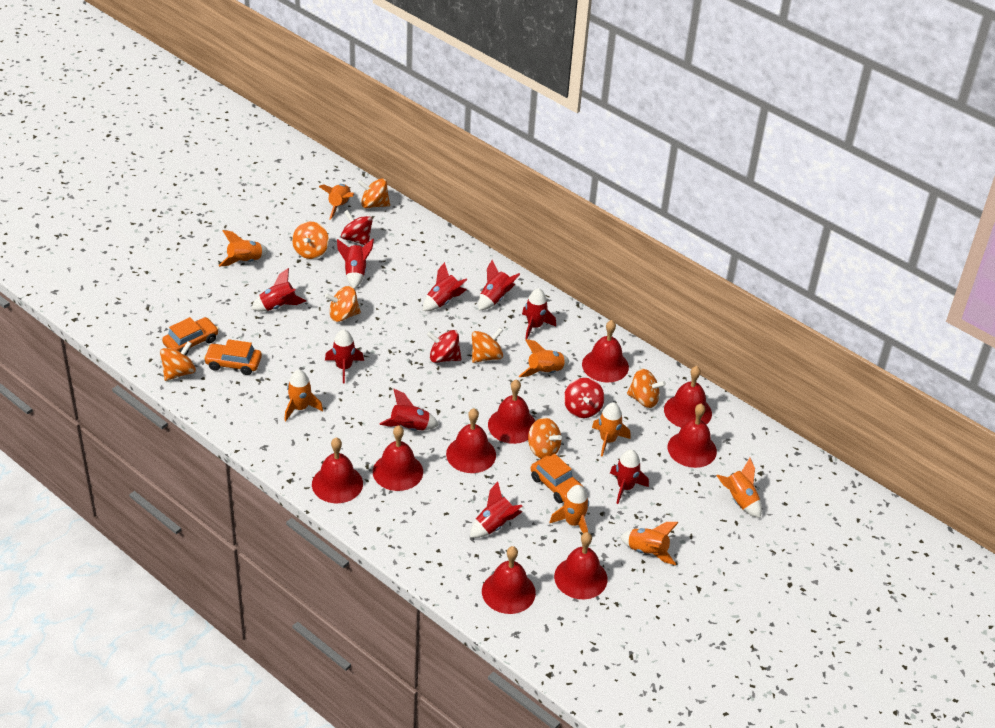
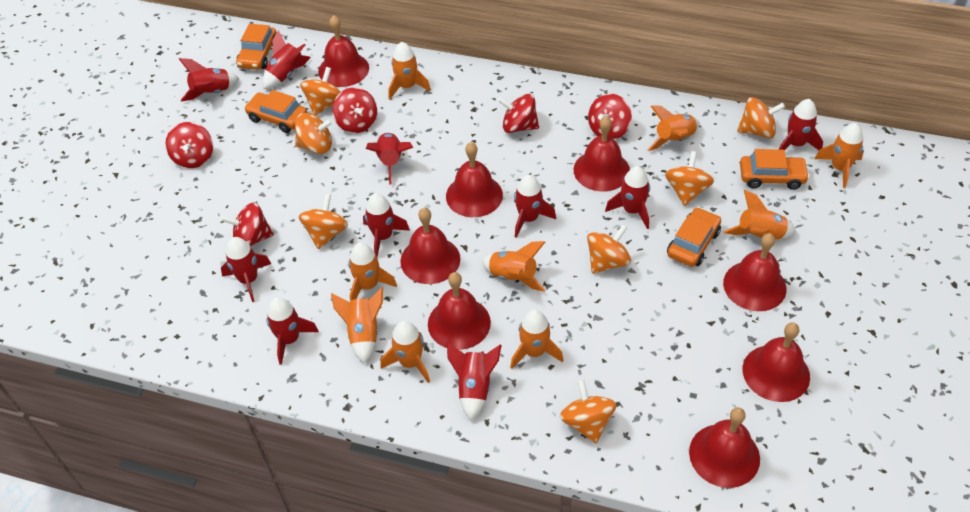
orange car: [162,317,219,355] [204,339,262,375] [531,454,584,503] = 3 -> [236,24,277,70] [244,90,307,133] [667,207,721,267] [740,149,810,190] = 4
orange rocket: [218,230,269,267] [284,370,323,421] [319,184,354,220] [519,339,570,377] [550,485,589,533] [592,402,631,457] [620,522,679,565] [716,458,762,518] = 8 -> [331,287,383,364] [348,242,397,301] [380,321,430,383] [388,42,431,99] [482,241,546,292] [510,310,563,369] [647,105,699,151] [723,190,796,239] [815,123,864,188] = 9
red bell: [312,438,363,503] [373,425,423,491] [446,408,496,473] [482,546,536,614] [488,380,535,444] [554,532,608,599] [582,320,629,382] [664,366,712,428] [668,404,717,468] = 9 -> [318,15,369,87] [400,208,460,284] [428,272,491,350] [446,142,503,217] [574,116,630,192] [689,407,760,488] [723,233,786,311] [743,322,810,402] = 8
red rocket: [251,268,306,311] [325,329,364,384] [337,239,374,289] [380,389,439,431] [423,262,467,311] [470,481,522,538] [478,260,520,310] [522,288,556,339] [610,449,649,504] = 9 -> [179,58,240,102] [221,237,271,302] [263,30,311,89] [266,297,319,365] [363,193,410,257] [366,133,413,184] [447,342,501,420] [514,175,556,238] [605,166,650,229] [779,99,823,150] = 10
red spinning top: [341,210,373,245] [427,330,461,363] [564,378,604,418] = 3 -> [165,122,213,168] [221,202,274,246] [332,87,377,133] [498,94,539,133] [588,94,632,140] = 5

